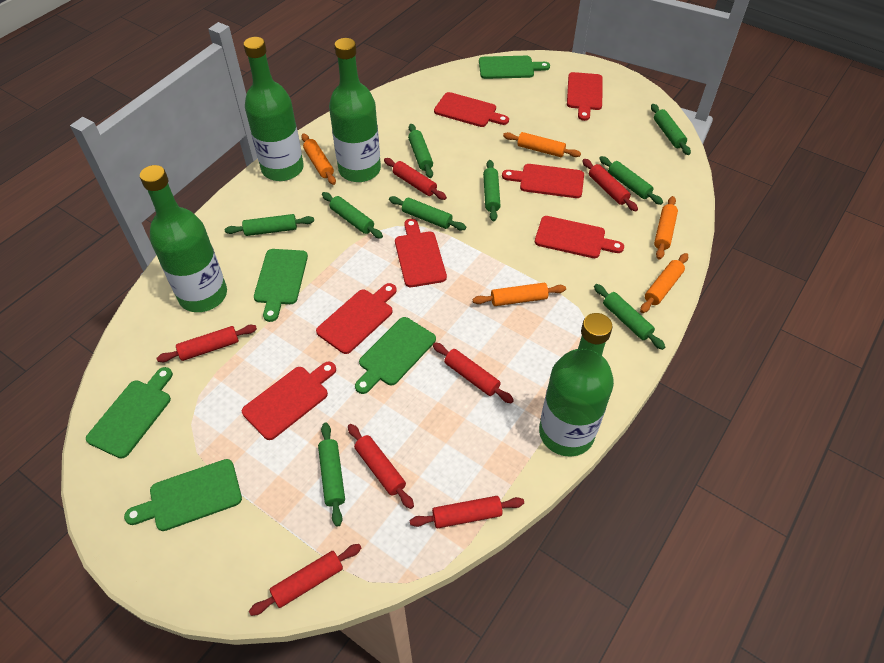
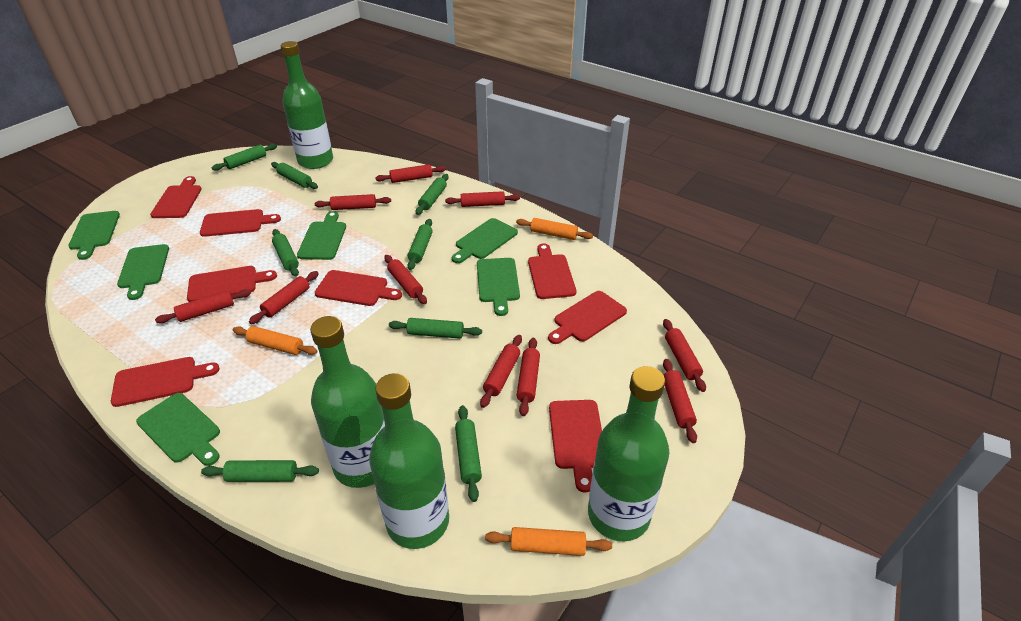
green cutting board: [86,367,173,459] [124,459,242,531] [254,249,308,322] [355,317,436,394] [479,56,550,79] = 5 -> [68,211,120,260] [117,244,169,300] [136,393,220,466] [297,211,346,260] [452,218,518,263] [477,258,520,316] = 6
green rolling pin: [225,214,314,236] [318,423,345,527] [322,192,383,239] [389,196,466,230] [408,124,433,178] [483,160,501,221] [594,284,665,350] [599,156,663,205] [651,104,691,155] = 9 -> [201,460,319,482] [212,144,277,171] [271,162,318,189] [272,229,299,276] [389,318,482,339] [408,219,433,270] [416,174,449,215] [455,405,482,502] = 8
orange rolling pin: [301,133,336,185] [473,283,566,306] [503,132,581,157] [640,253,688,313] [654,196,678,260] = 5 -> [233,326,318,355] [485,527,612,556] [516,218,593,240] = 3
red cutting board: [242,362,336,440] [316,283,397,354] [395,219,447,287] [434,92,509,127] [502,164,584,198] [535,216,624,258] [567,72,603,121] = 7 -> [111,357,220,407] [150,176,202,218] [187,266,277,302] [200,209,281,237] [315,270,402,306] [528,244,577,299] [548,291,627,344] [549,400,602,493] = 8
red rolling pin: [157,325,257,362] [249,544,361,616] [348,424,414,509] [384,158,447,200] [410,496,524,528] [433,342,514,403] [582,159,638,211] = 7 -> [155,289,251,323] [249,271,319,324] [315,194,391,210] [375,164,446,183] [384,255,427,304] [445,191,520,207] [480,335,522,408] [516,338,540,416] [663,319,706,392] [663,359,697,443] = 10

